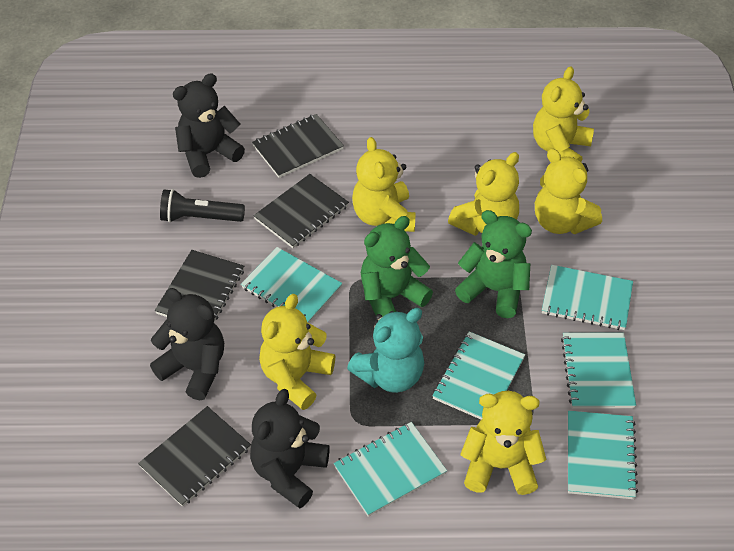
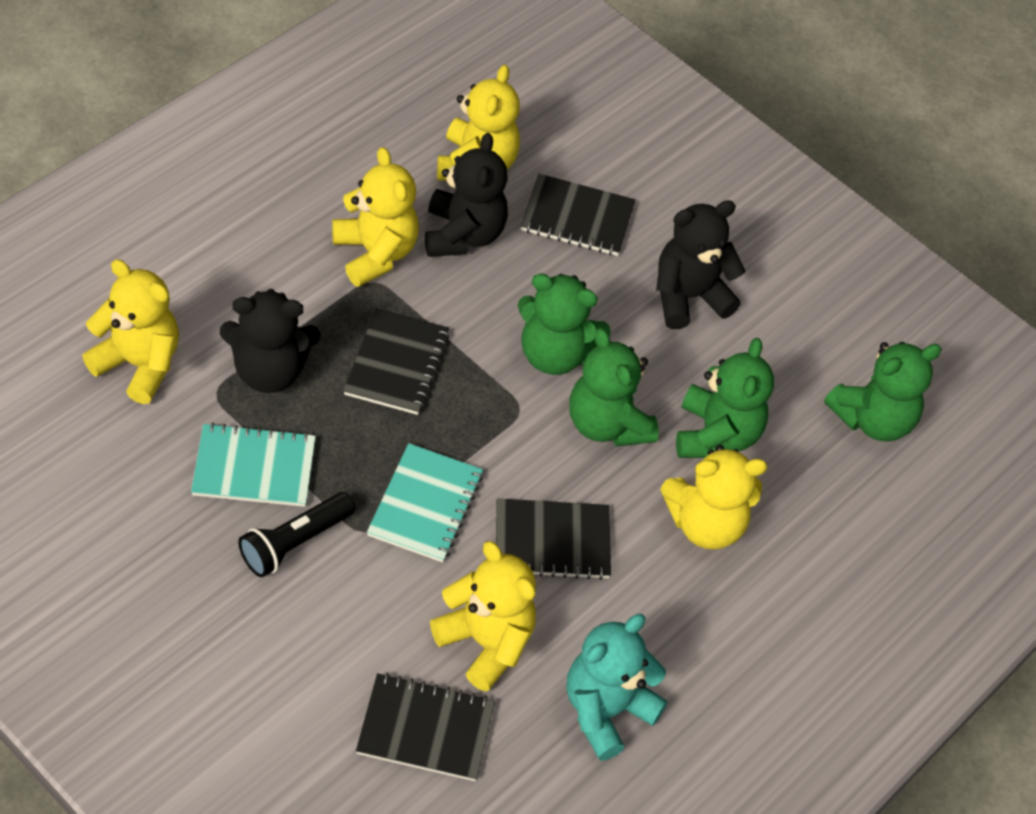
green teddy bear: [361,216,433,317] [455,210,532,318] = 2 -> [517,273,611,375] [569,328,659,446] [676,338,774,458] [824,342,942,442] = 4
turquoise notebook: [241,247,343,323] [334,422,447,517] [432,331,525,419] [542,265,633,330] [561,333,636,409] [568,411,638,499] = 6 -> [191,423,316,507] [367,443,483,562] = 2
yellow teddy bear: [259,294,335,410] [352,137,416,232] [448,152,519,236] [460,391,547,495] [533,66,594,162] [535,149,602,234] = 6 -> [82,259,179,404] [332,147,419,287] [430,541,536,692] [437,65,520,181] [660,445,767,550] = 5

